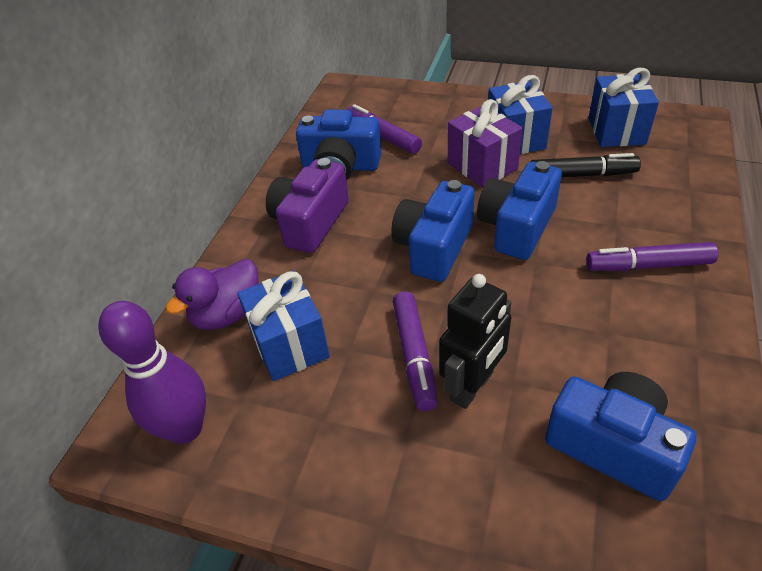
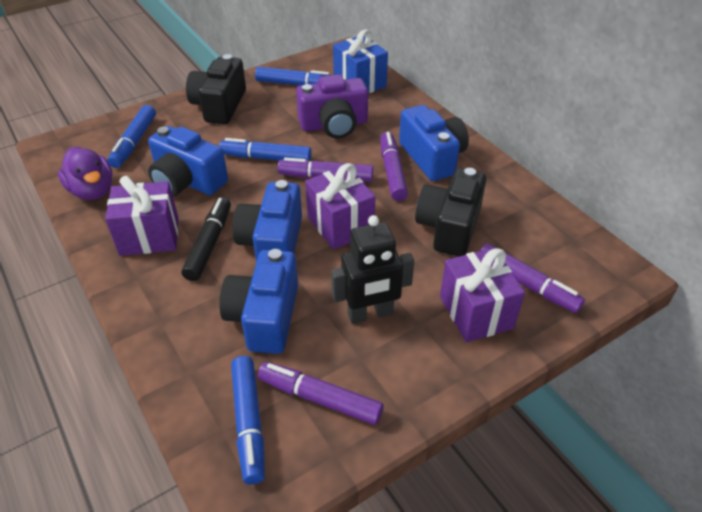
black camera: none = 0 -> [186,54,246,124] [415,168,486,257] = 2
blue gift: [237,271,330,381] [488,75,553,154] [588,68,659,147] = 3 -> [333,29,388,93] = 1
blue marker: none = 0 -> [107,105,156,168] [219,138,311,161] [231,356,265,485] [255,67,330,85] = 4
purple bowling pin: [98,301,206,444] = 1 -> none = 0
purple gift: [448,99,523,188] = 1 -> [105,176,178,256] [305,163,375,250] [440,248,525,342] = 3
purple marker: [347,104,422,154] [393,291,438,411] [586,242,719,271] = 3 -> [258,362,384,425] [277,158,373,182] [380,132,408,201] [480,243,585,313] = 4

